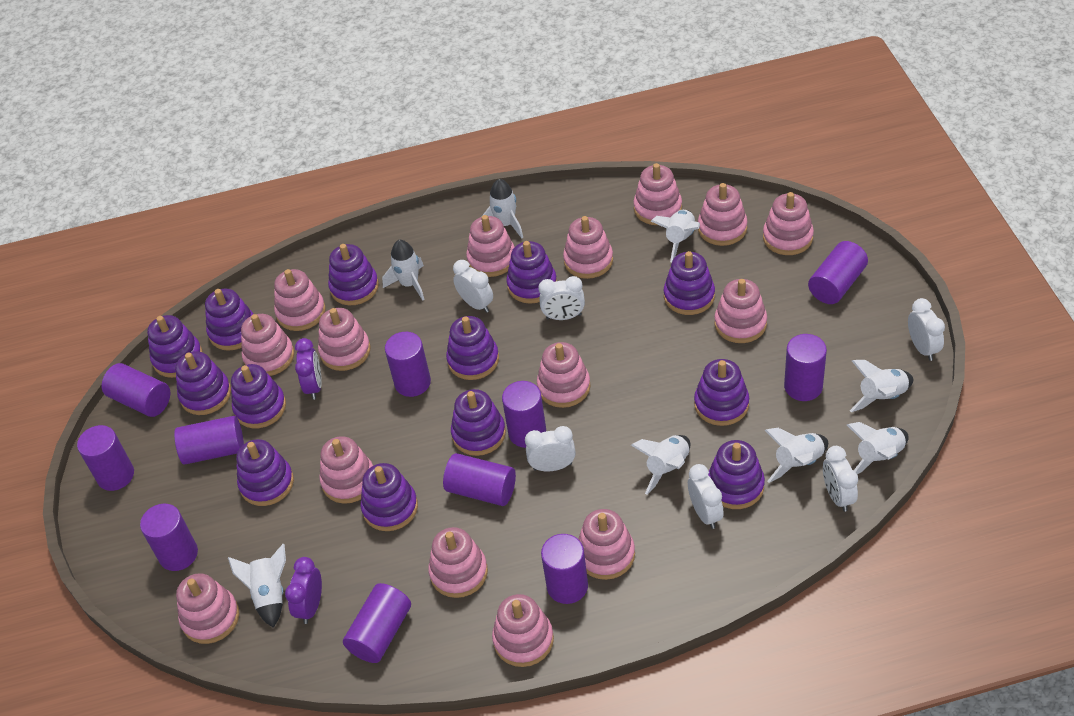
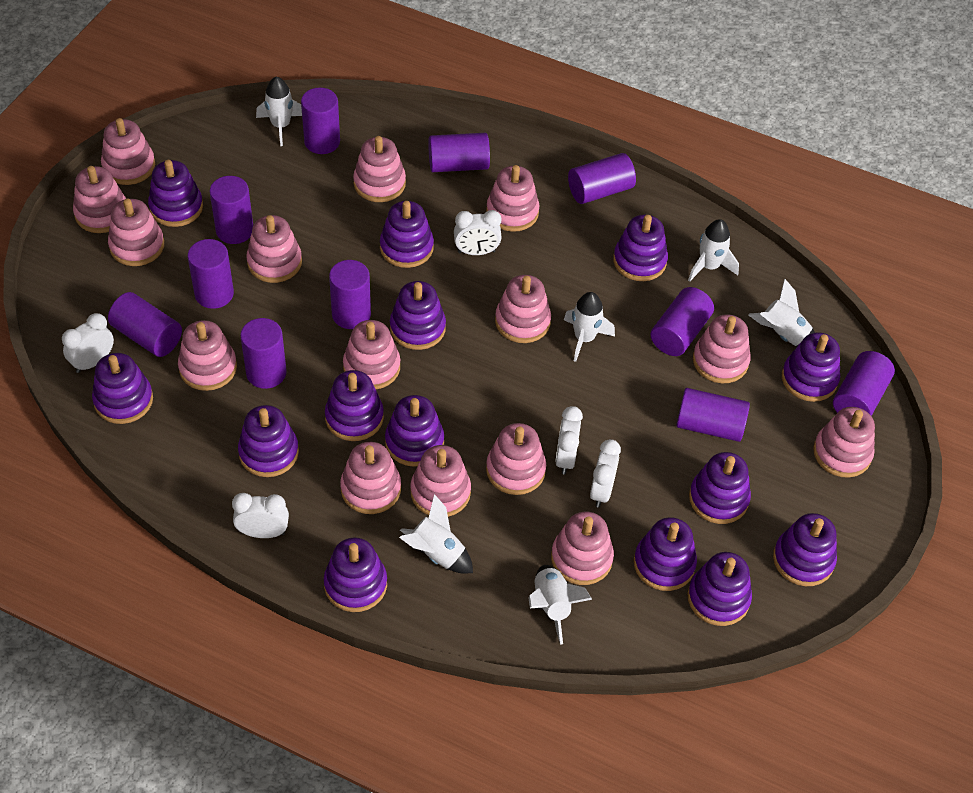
purple clock: [285,557,322,624] [295,338,322,400] = 2 -> none = 0
purple stacking toy: [147,315,202,378] [175,351,231,415] [205,289,254,351] [231,364,286,428] [236,439,294,506] [328,244,379,305] [361,463,418,531] [446,316,499,380] [451,389,506,456] [506,241,557,304] [664,251,715,315] [694,359,749,426] [708,440,765,509] = 13 -> [92,353,153,424] [148,160,203,227] [238,405,299,477] [324,537,387,612] [325,370,384,441] [380,201,434,268] [385,395,444,467] [390,281,446,350] [613,215,668,281] [634,517,697,591] [688,552,752,626] [689,452,751,524] [773,513,837,586] [782,332,840,402] = 14
white clock: [453,260,493,313] [525,426,576,472] [538,276,585,320] [688,464,723,529] [823,446,858,512] [908,298,945,361] = 6 -> [62,313,114,373] [232,493,289,538] [454,210,502,255] [555,406,583,474] [590,439,621,507] = 5
white rocket: [228,544,286,628] [382,240,425,300] [482,179,523,238] [631,435,690,495] [651,210,700,262] [764,428,828,483] [847,422,909,474] [850,360,913,412] = 8 -> [256,77,302,146] [399,494,473,574] [528,565,592,645] [564,292,615,362] [688,219,739,282] [748,279,815,346] = 6

